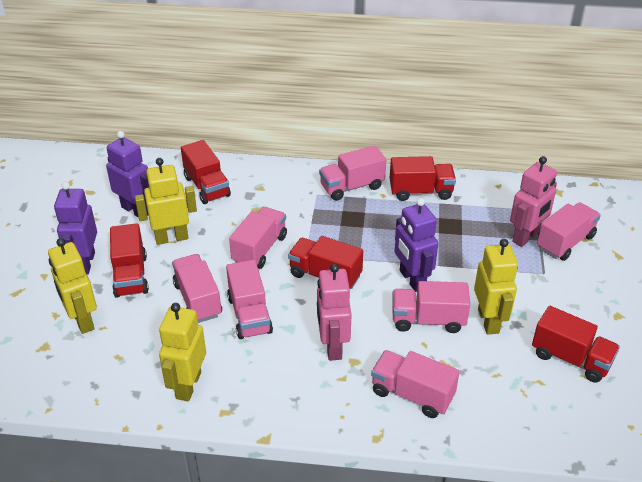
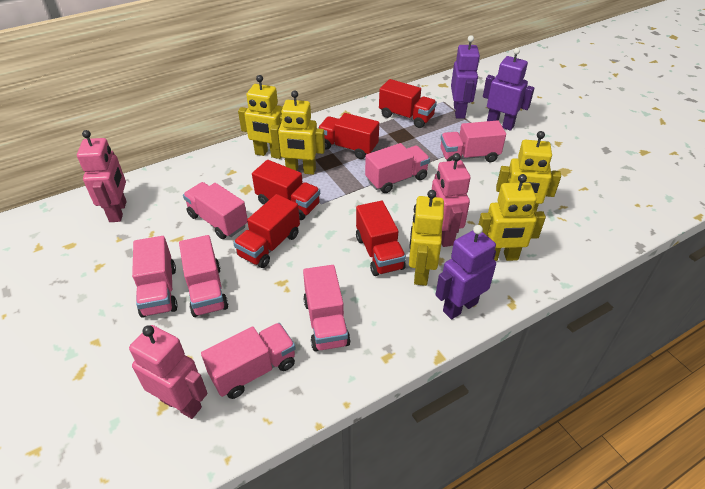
pink robot: [317,264,352,361] [510,156,557,247] = 2 -> [77,130,127,222] [129,325,207,419] [432,153,470,247] = 3
yellow robot: [48,238,97,334] [135,158,197,245] [159,303,206,401] [474,239,518,335] = 4 -> [238,75,283,159] [270,90,325,175] [409,190,444,286] [478,174,546,261] [496,131,561,212] = 5

